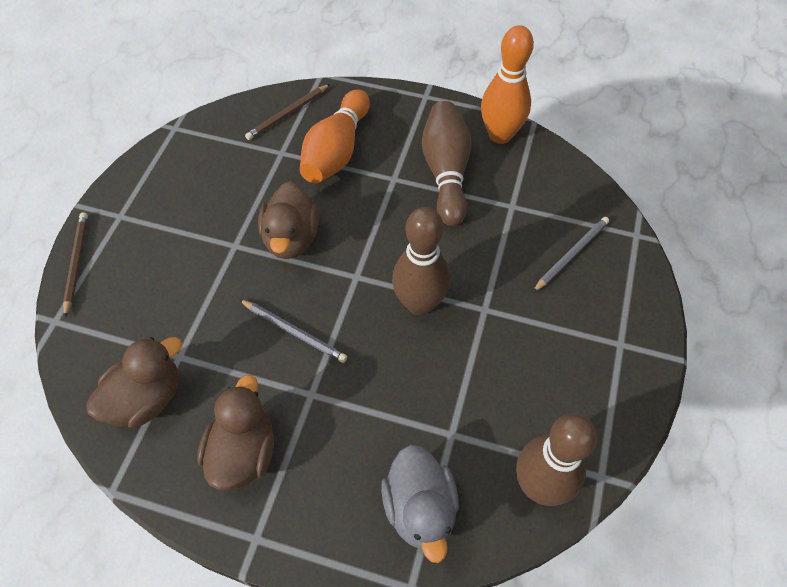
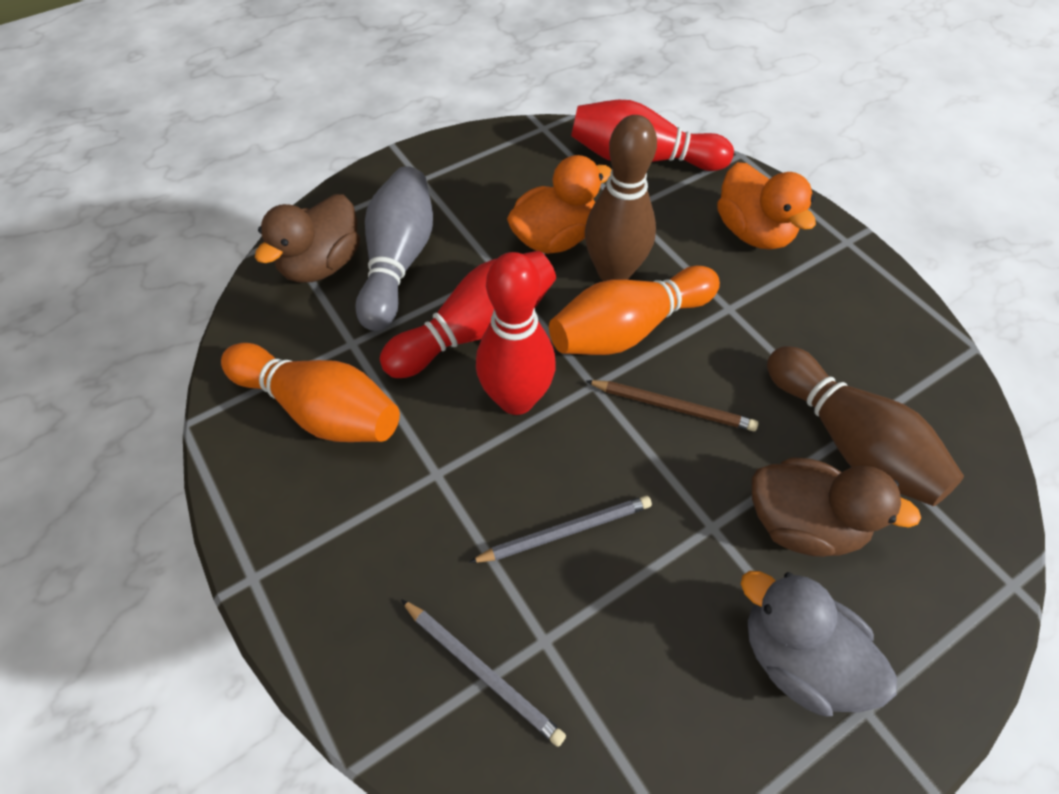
brown bowling pin: [392,207,450,315] [422,101,471,226] [516,413,597,506] = 3 -> [585,115,657,281] [767,346,964,506] = 2
brown duck: [86,337,182,428] [197,375,274,490] [258,181,319,259] = 3 -> [255,194,360,283] [752,457,921,557] = 2
brown pencil: [63,212,88,318] [245,84,330,140] = 2 -> [586,380,758,432] = 1
grey bowling pin: none = 0 -> [355,166,433,331] = 1
orange duck: none = 0 -> [507,155,611,254] [717,162,816,250] = 2
red bowling pin: none = 0 -> [380,251,556,378] [476,252,556,415] [571,100,734,171] = 3

